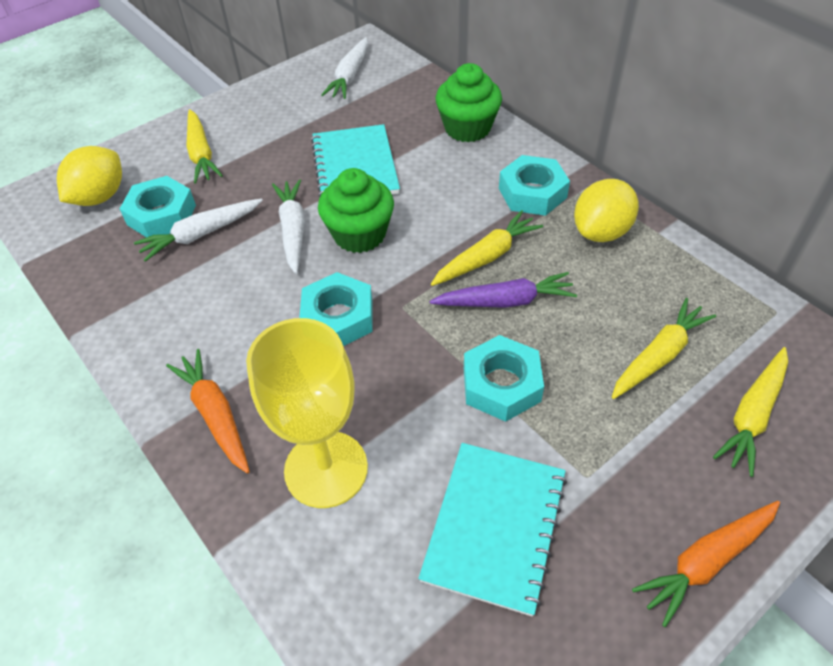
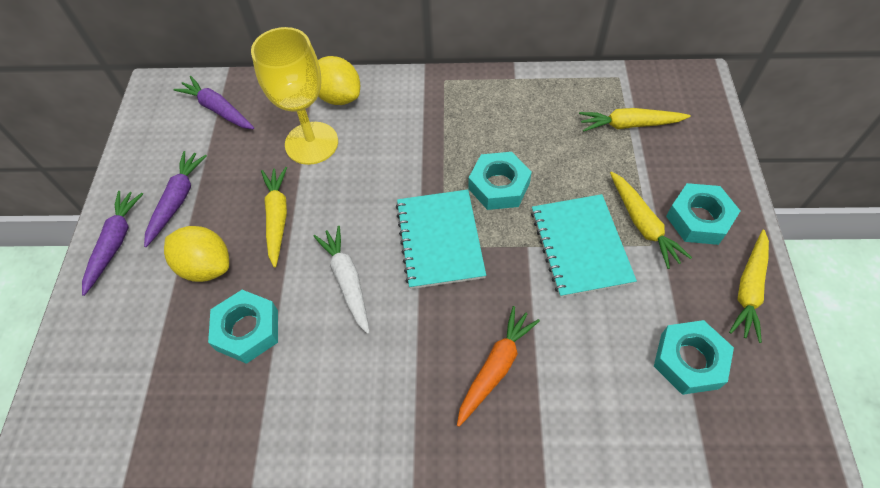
green cupcake: [318,168,394,253] [435,63,502,142] = 2 -> none = 0
orange carrot: [166,349,250,473] [632,501,780,627] = 2 -> [457,306,540,427] = 1
purple carrot: [430,272,577,308] = 1 -> [82,191,143,296] [144,151,207,247] [173,76,254,129] = 3
white carrot: [134,198,263,262] [272,179,305,274] [321,37,368,99] = 3 -> [313,226,370,334] = 1

